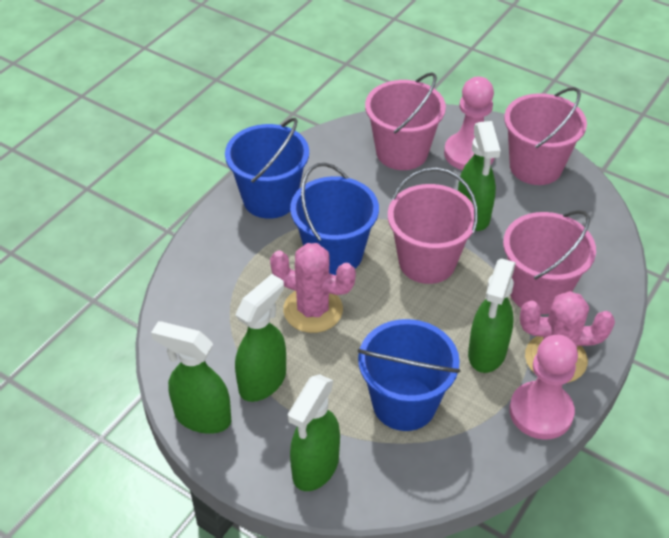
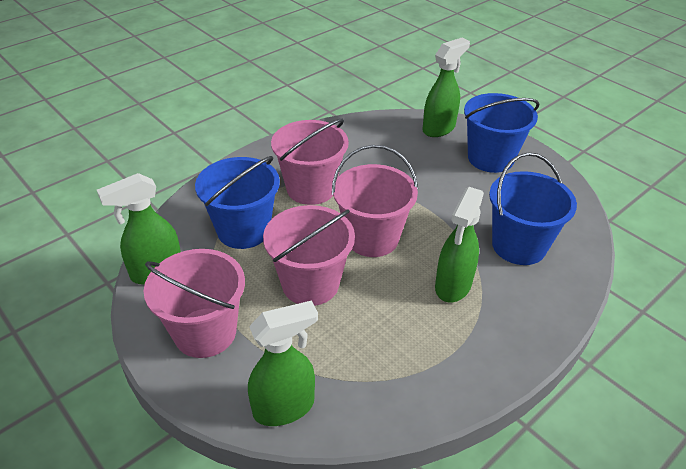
green spray bottle: [151,321,231,434] [235,274,286,402] [288,374,340,491] [458,121,501,231] [468,259,516,373] = 5 -> [97,173,181,285] [248,300,318,426] [423,38,470,137] [435,187,484,302] = 4
pink cactus: [270,243,356,333] [520,291,615,383] = 2 -> none = 0
pink pawn: [444,77,494,170] [509,335,578,440] = 2 -> none = 0

